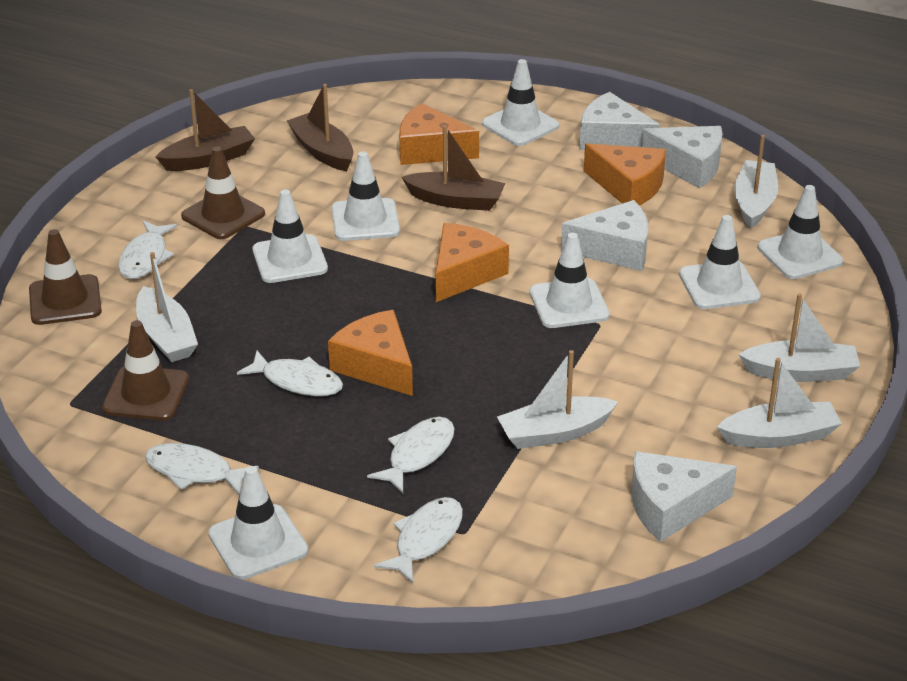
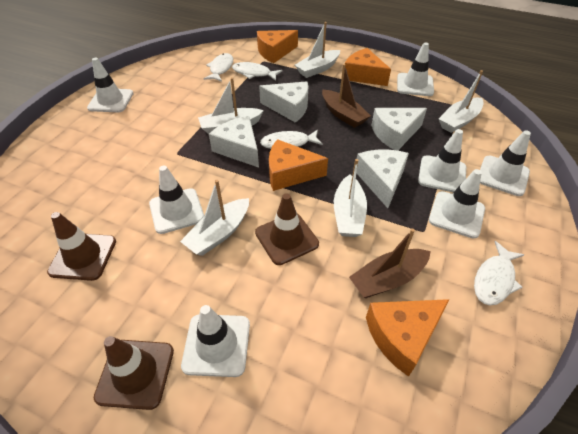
brown boat: [156,89,255,171] [287,84,354,171] [401,125,505,211] = 3 -> [322,64,371,128] [349,229,431,298] = 2
white fish: [118,221,177,279] [145,443,259,495] [237,351,343,396] [367,417,455,493] [374,497,463,583] = 5 -> [203,53,233,82] [232,62,282,81] [260,130,323,149] [474,241,524,305] = 4

